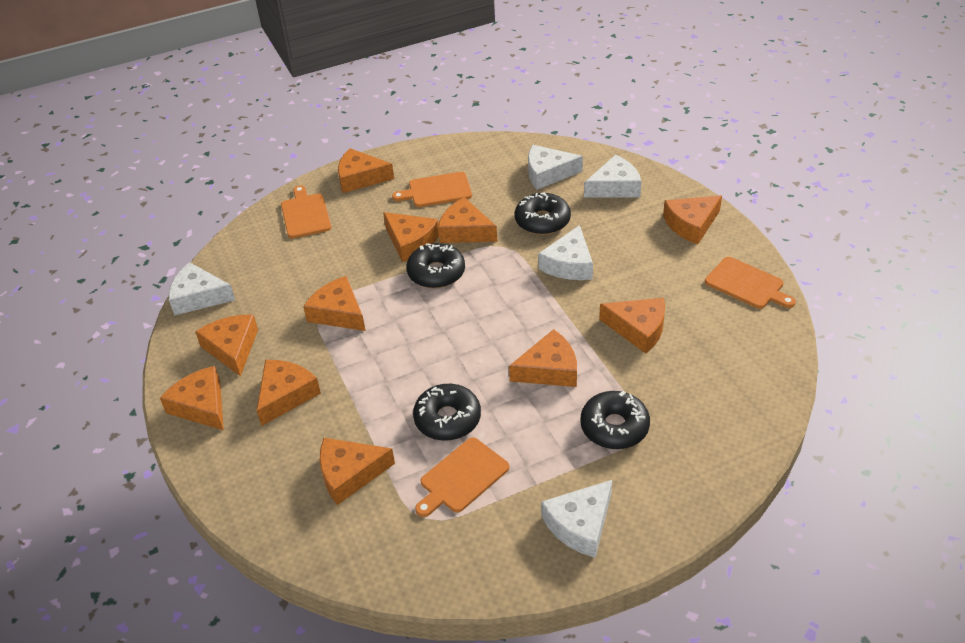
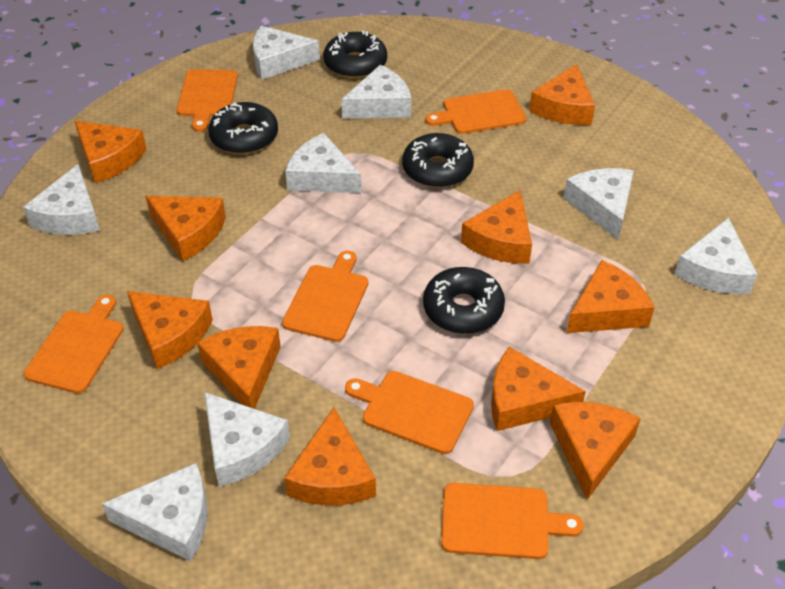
orange cheese: [160,366,224,430] [195,314,258,376] [257,360,321,426] [303,276,366,331] [320,438,395,505] [338,148,394,193] [383,212,439,262] [438,197,497,243] [509,329,577,387] [599,298,665,353] [663,195,722,244] = 11 -> [75,121,147,183] [127,291,213,369] [146,196,226,261] [197,326,281,409] [284,407,376,505] [461,190,532,264] [491,347,586,431] [529,64,595,125] [550,402,641,500] [567,260,655,333] = 10
orange cutting board: [281,185,331,239] [392,172,472,207] [415,437,510,517] [705,257,796,309] = 4 -> [24,294,124,394] [177,69,238,132] [282,251,368,342] [345,371,474,454] [426,89,526,134] [441,483,584,559] = 6
white cheese: [169,262,235,316] [528,145,583,190] [538,225,593,280] [541,480,612,558] [584,155,641,198] = 5 -> [23,164,100,235] [102,463,208,562] [204,392,290,487] [253,25,320,80] [285,133,361,193] [341,65,411,119] [563,168,634,240] [674,217,758,294] = 8

